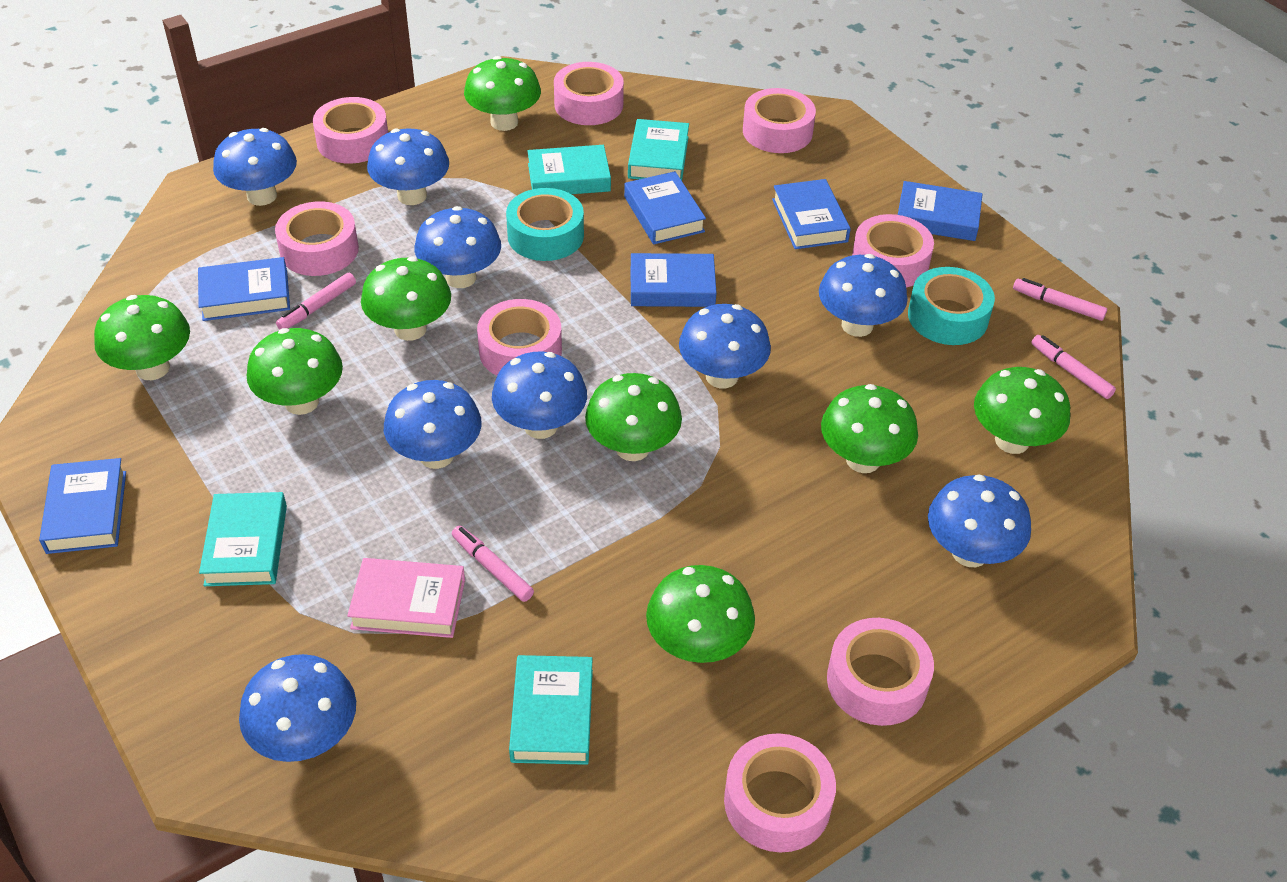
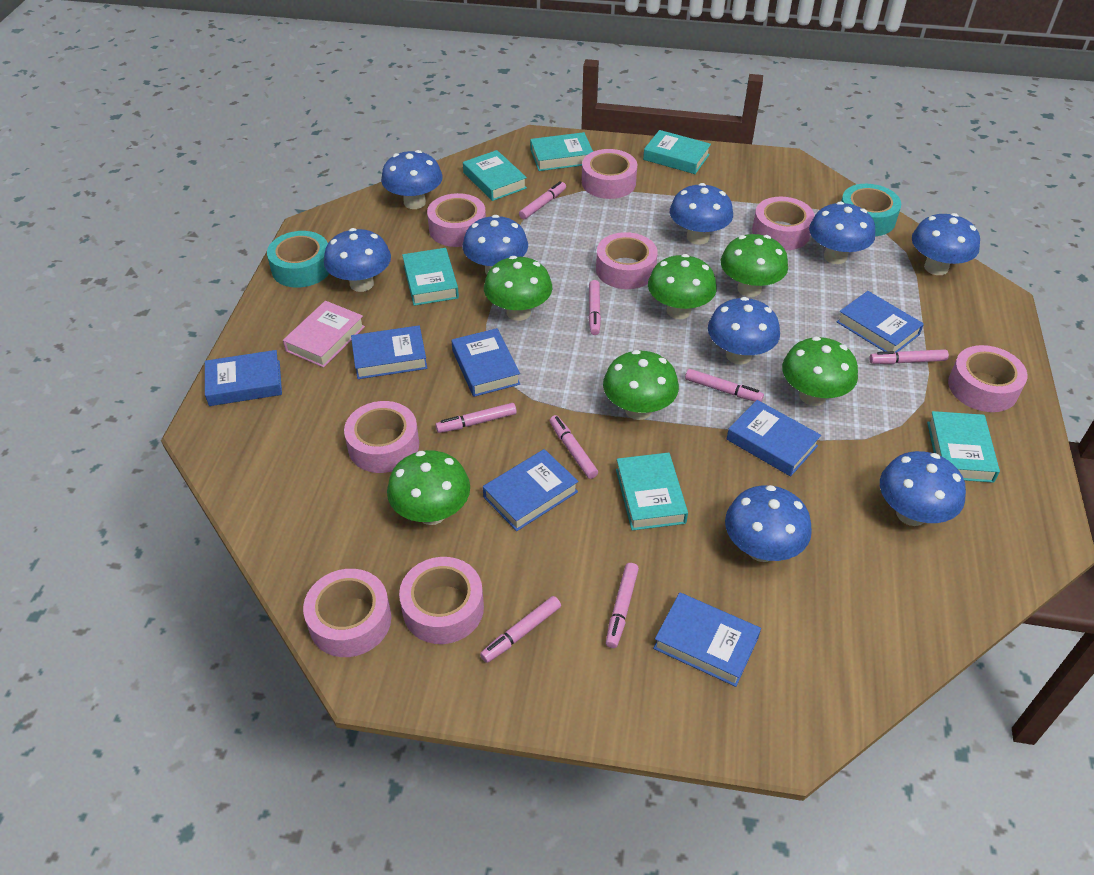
blue book: [39,458,126,554] [198,257,290,321] [624,171,706,244] [630,253,717,307] [772,179,851,249] [898,181,982,241] = 6 -> [205,350,282,406] [351,326,427,379] [452,328,520,397] [483,449,578,531] [653,592,761,687] [727,400,821,476] [837,291,924,352] = 7
green mushroom: [94,295,190,380] [246,328,343,415] [361,257,451,341] [464,56,541,131] [585,373,682,461] [646,565,755,663] [821,384,918,473] [974,367,1070,454] = 8 -> [387,450,470,525] [484,256,552,321] [603,350,679,420] [648,254,717,319] [721,234,788,297] [782,337,858,406] = 6
pink marker: [276,273,356,329] [452,525,534,602] [1013,278,1107,321] [1031,335,1116,399] = 4 -> [435,403,517,433] [480,596,561,663] [519,181,566,219] [550,415,598,479] [589,280,601,335] [606,563,639,648] [685,369,764,402] [869,349,949,364] = 8
turquoise book: [199,492,287,586] [509,655,593,765] [527,145,611,194] [628,119,689,181] = 4 -> [402,248,459,306] [463,150,527,201] [530,132,593,171] [616,453,688,531] [643,130,711,174] [927,411,1000,483] = 6

